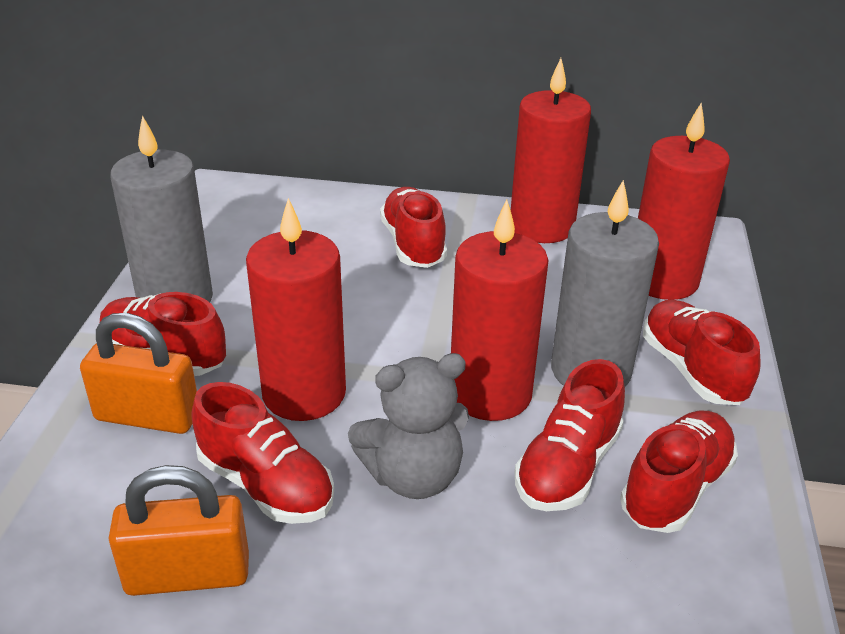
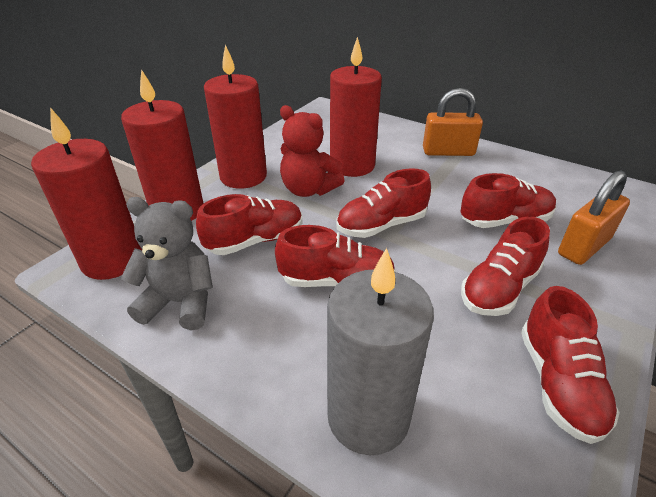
grey candle: [110,115,213,302] [551,180,659,387] = 2 -> [327,248,434,455] = 1
red teddy bear: none = 0 -> [280,105,345,197] = 1

